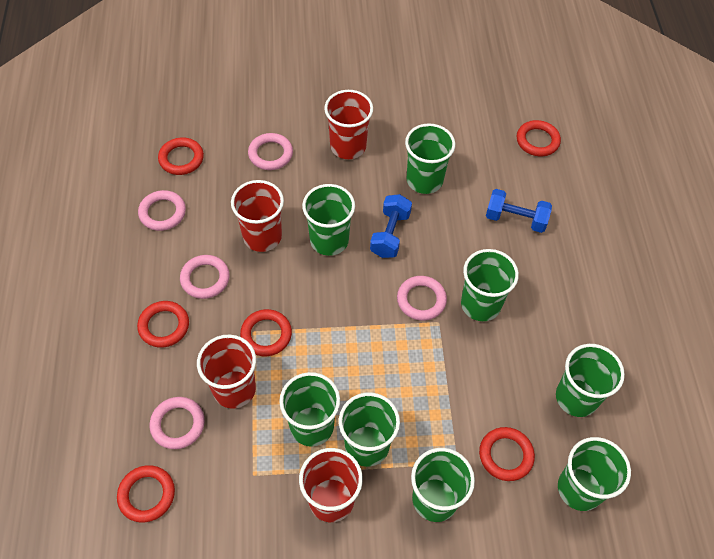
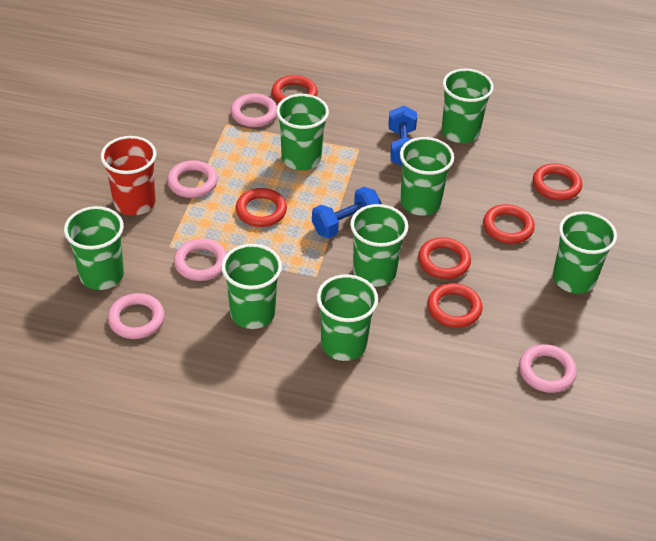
red cup: [197,335,256,409] [231,180,284,252] [299,448,363,522] [324,90,373,159] = 4 -> [101,136,156,216] = 1

